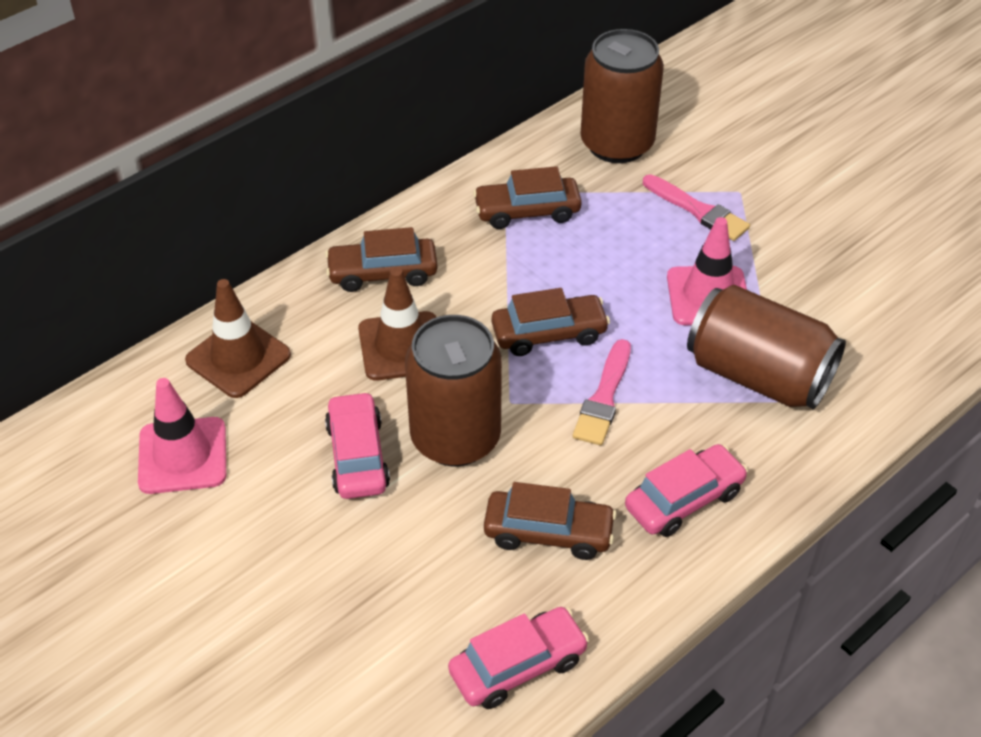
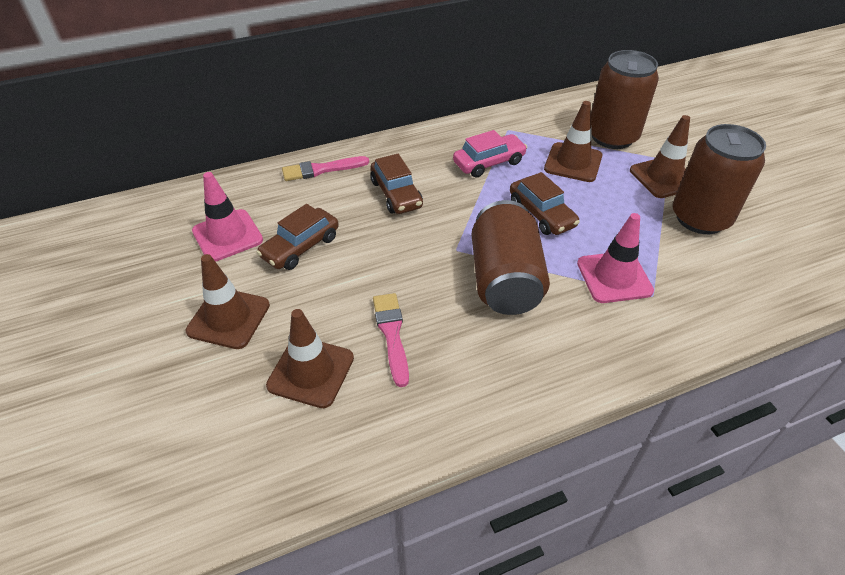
brown car: [325,227,438,292] [473,166,582,229] [484,482,617,560] [492,288,610,356] = 4 -> [256,204,339,270] [370,154,423,214] [510,172,580,235] = 3
brown traffic cone: [185,279,291,398] [358,268,436,380] = 2 -> [186,254,270,349] [266,309,354,408] [544,101,603,182] [630,115,690,198] = 4
pink car: [325,391,390,499] [448,607,589,709] [625,444,748,537] = 3 -> [453,130,527,178] = 1

